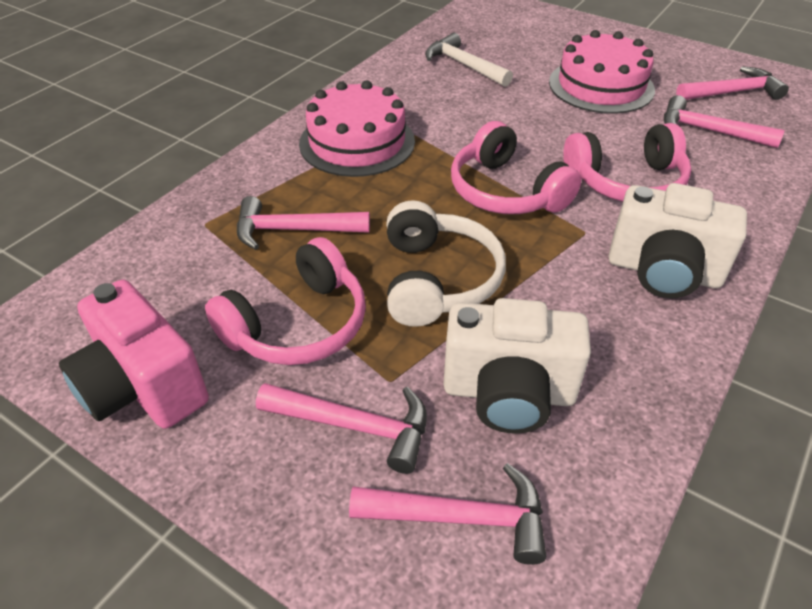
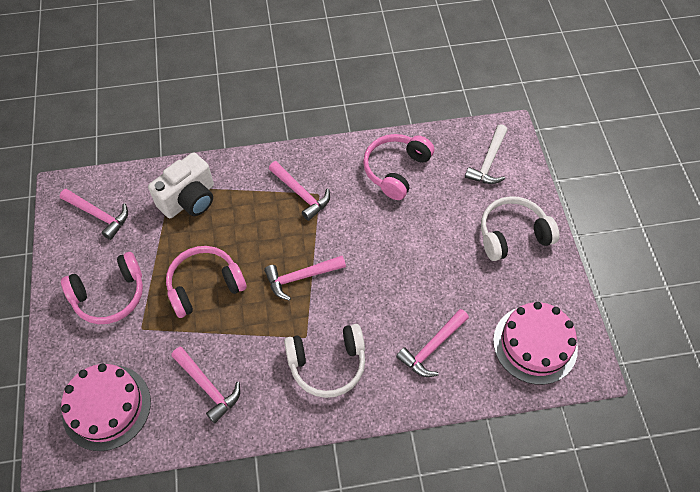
pink camera: [59,280,209,429] = 1 -> none = 0
white camera: [443,298,591,434] [609,183,747,298] = 2 -> [148,152,214,218] = 1
white headphones: [387,200,506,327] = 1 -> [284,324,365,398] [481,196,560,261] = 2

